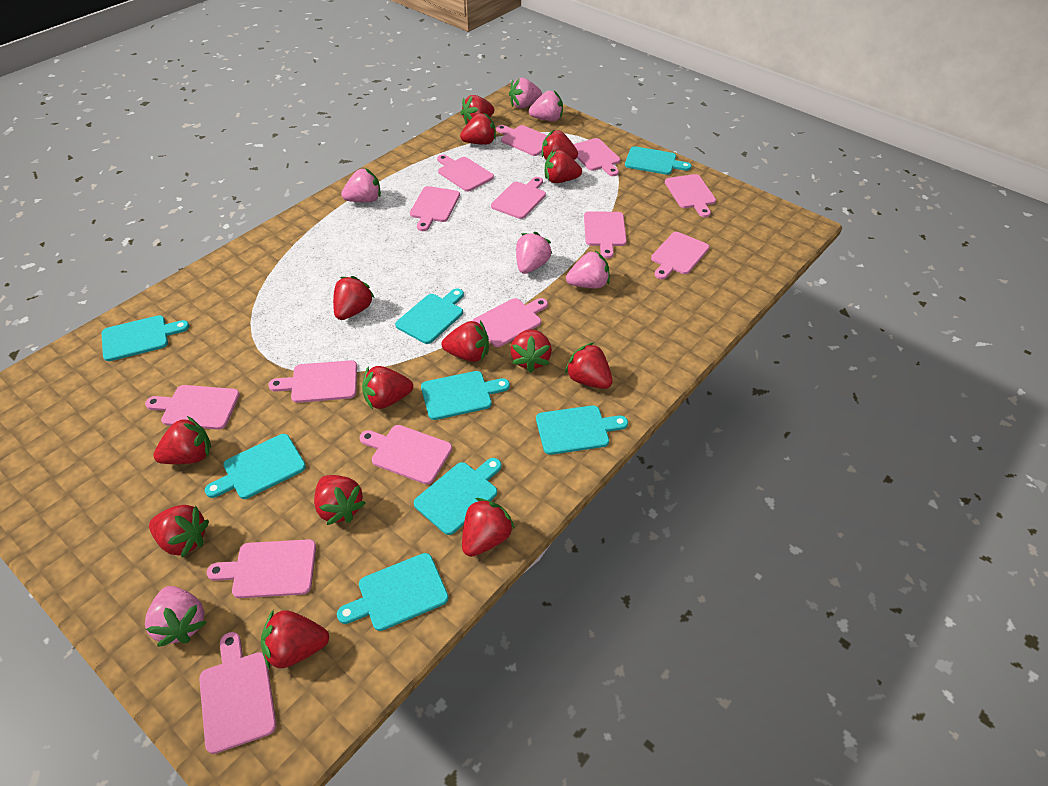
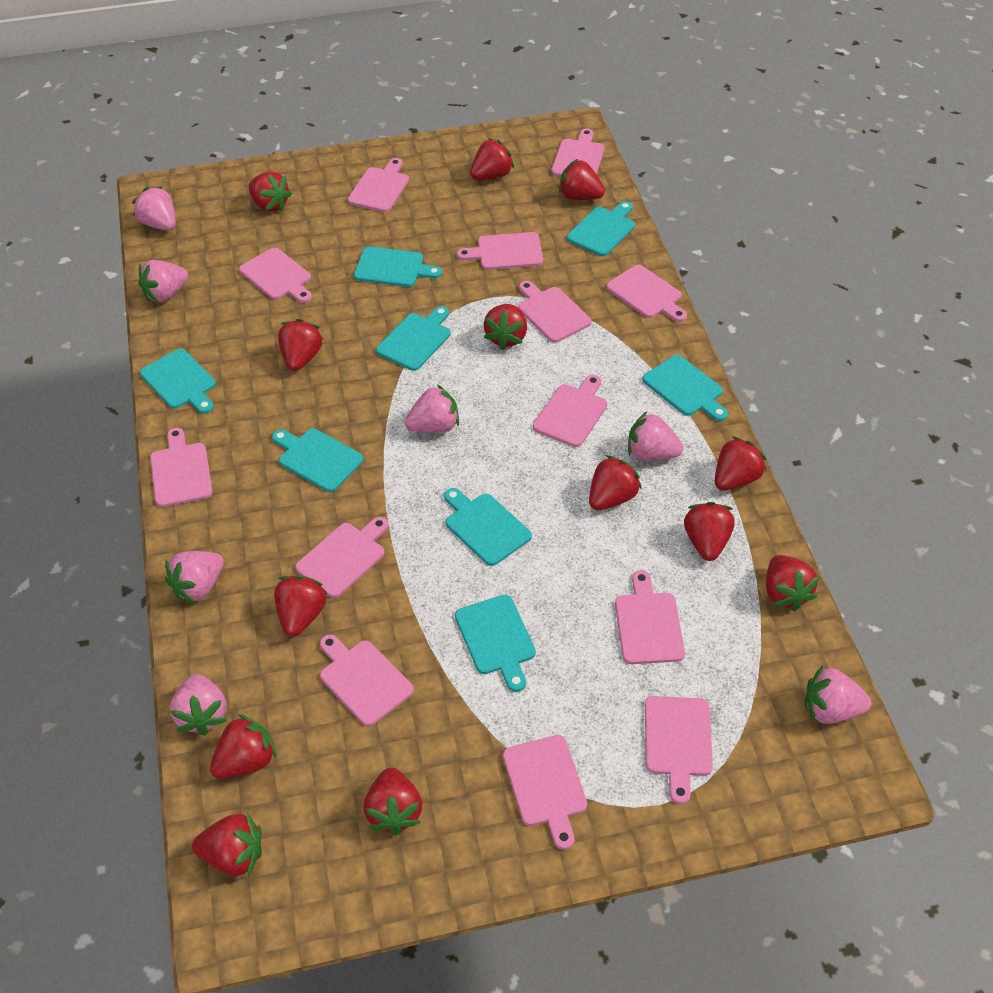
pink cutting board: [145,385,240,430] [199,632,276,754] [207,539,316,598] [268,360,357,403] [359,425,452,484] [410,186,460,231] [437,154,494,191] [472,298,548,347] [491,177,546,219] [496,125,547,156] [573,138,620,176] [584,211,627,259] [651,232,709,279] [665,174,716,217] = 14 -> [150,428,213,507] [239,247,312,303] [295,517,389,598] [320,634,414,726] [347,158,409,212] [457,232,543,270] [503,735,587,850] [518,281,592,342] [533,375,607,447] [551,129,605,176] [606,264,687,322] [615,570,685,664] [645,696,713,804] = 13
pink strawberry: [145,586,207,647] [341,168,381,202] [509,78,542,108] [516,232,552,274] [529,91,563,121] [566,250,610,288] = 6 -> [132,186,176,231] [139,260,189,302] [165,551,224,604] [170,674,227,736] [405,384,459,433] [628,411,683,460] [805,666,871,724] = 7
red strawberry: [149,505,209,558] [153,416,211,464] [261,609,329,670] [314,475,366,525] [333,276,374,320] [362,366,413,410] [442,321,489,362] [460,113,496,145] [461,95,494,125] [462,498,515,557] [510,329,552,373] [542,130,578,160] [545,150,582,183] [565,342,613,389] = 14 -> [192,813,262,876] [210,714,277,779] [248,171,292,212] [274,575,328,637] [278,319,323,371] [364,767,422,835] [470,138,514,180] [484,304,527,350] [559,159,605,200] [589,455,642,510] [684,502,735,561] [715,436,766,491] [766,555,820,611] = 13

